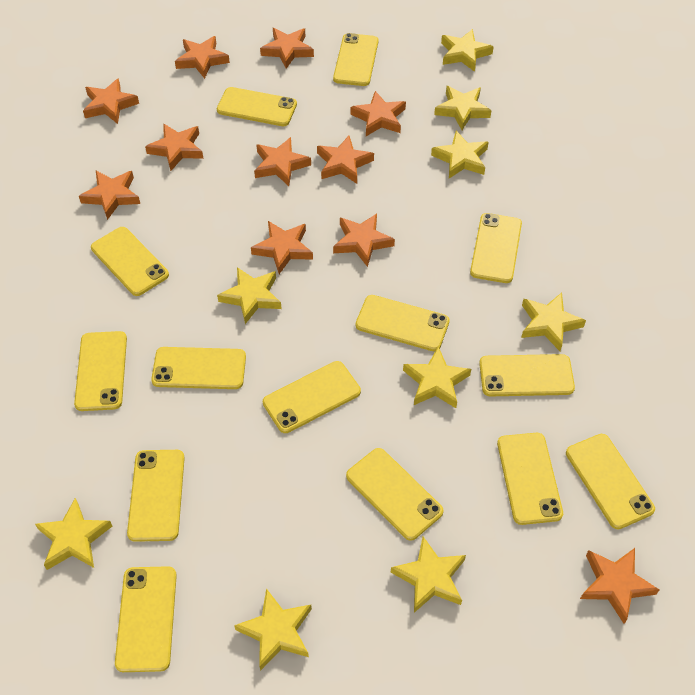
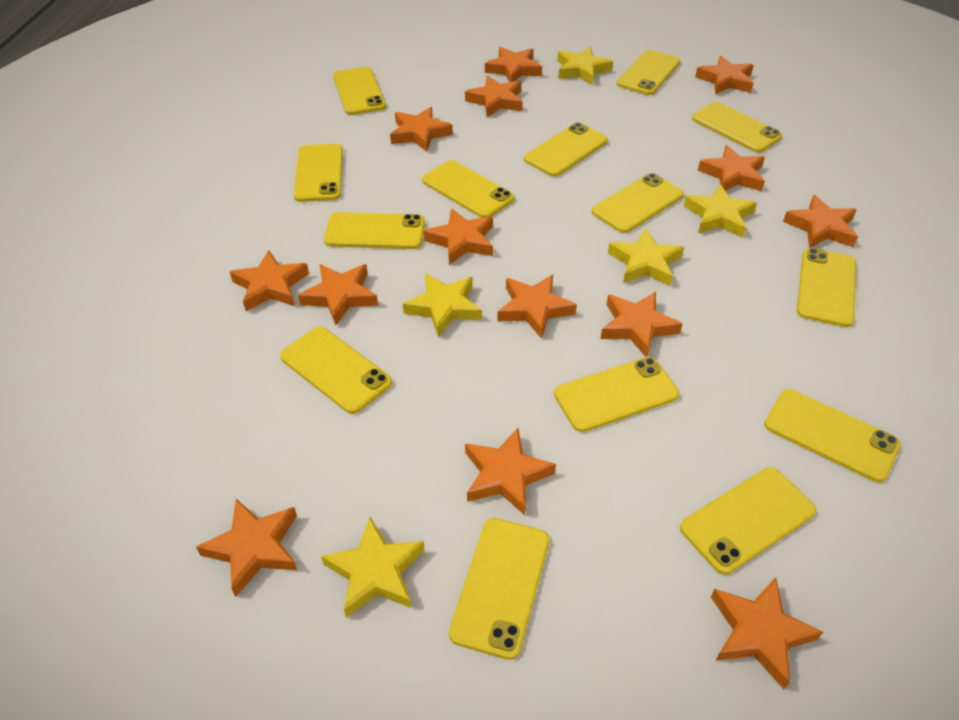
orange star: [79,171,140,220] [83,78,139,124] [145,123,204,171] [175,36,230,79] [251,221,313,274] [254,137,311,186] [260,28,314,69] [317,136,374,184] [333,214,395,267] [350,91,406,136] [580,548,660,624] = 11 -> [196,499,297,597] [230,250,309,311] [298,264,378,325] [390,107,453,152] [424,208,493,265] [465,76,523,117] [465,428,556,515] [485,47,542,82] [497,275,577,339] [600,292,682,357] [695,56,754,94] [698,145,765,191] [711,577,823,689] [783,195,858,248] = 14
yellow star: [35,498,112,570] [217,267,282,324] [234,588,312,671] [390,537,466,613] [403,346,471,408] [431,131,489,178] [434,86,491,130] [441,29,494,72] [521,292,586,351] = 9 -> [321,517,424,618] [403,273,482,337] [557,47,613,85] [608,228,684,286] [684,184,757,238] = 5

